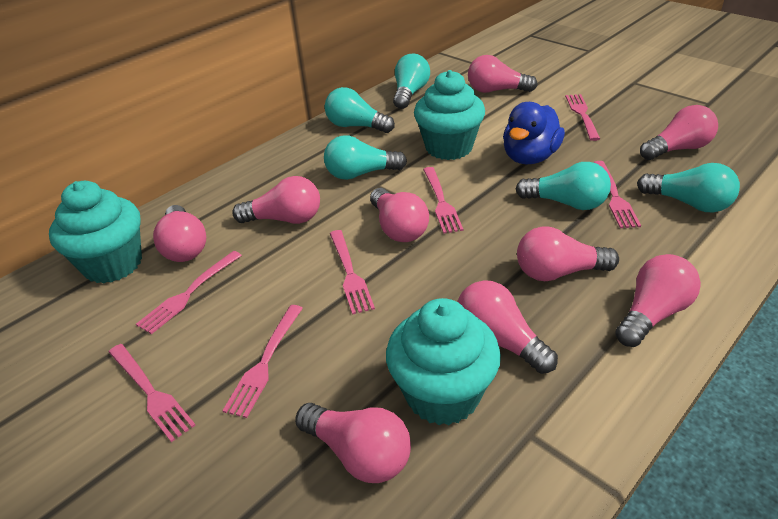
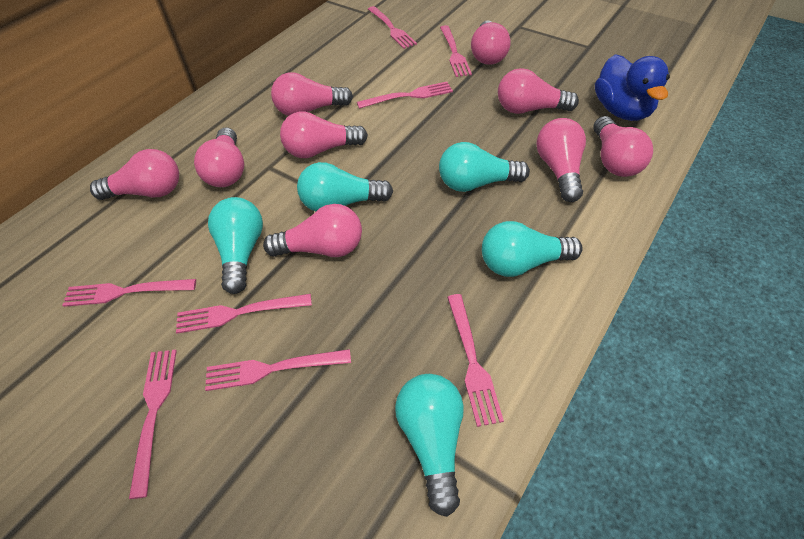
pink fork: [109,344,196,442] [136,251,242,334] [222,305,303,418] [330,230,375,315] [423,167,463,234] [565,94,600,141] [593,161,641,228] = 7 -> [62,279,196,307] [129,349,177,499] [176,294,312,334] [205,349,351,391] [357,82,453,109] [368,6,417,49] [440,25,472,77] [447,294,504,427] = 8
turquoise cupcake: [49,181,142,283] [386,298,501,425] [414,70,485,160] = 3 -> none = 0

